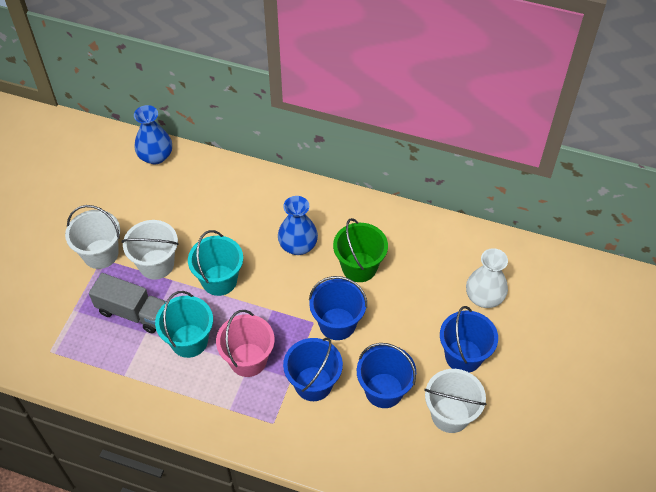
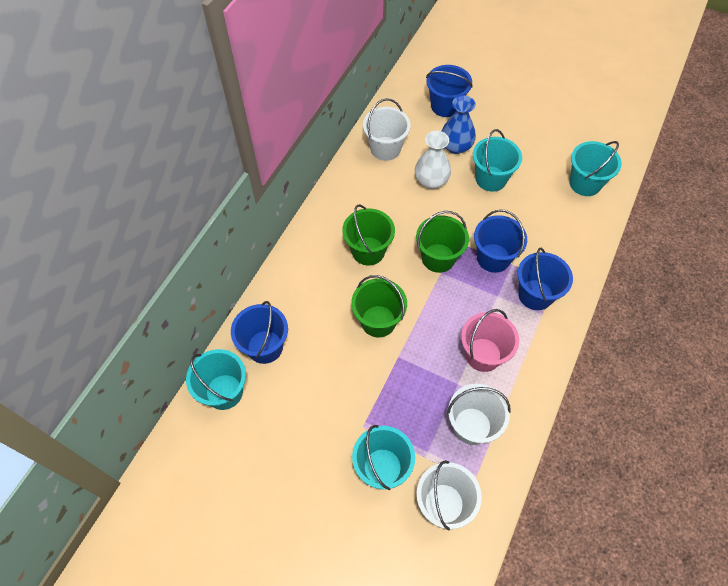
blue vase: [134,105,172,164] [278,196,318,255] = 2 -> [441,95,476,154] = 1
green bucket: [333,218,388,282] = 1 -> [342,204,395,265] [351,275,407,337] [416,211,469,273] = 3
grey truck: [89,273,167,333] = 1 -> none = 0
turquoise bucket: [155,291,213,358] [188,230,243,296] = 2 -> [186,349,246,410] [352,425,415,490] [473,129,522,192] [569,141,622,196] = 4

